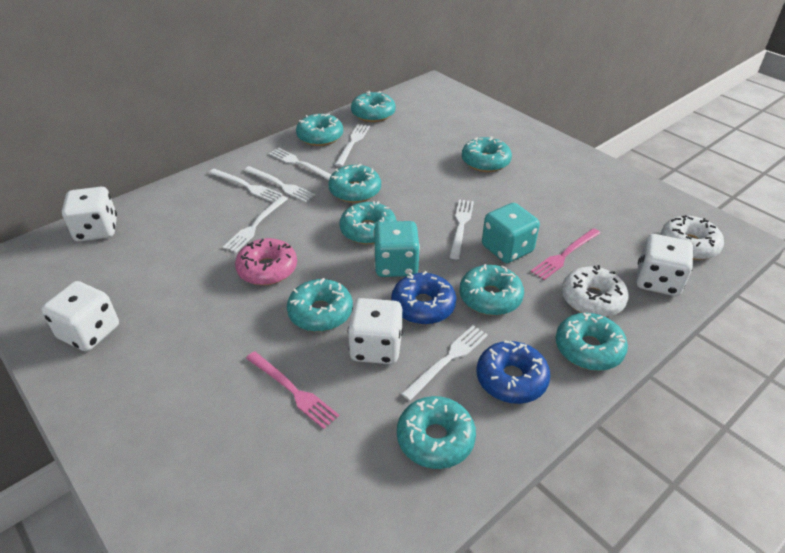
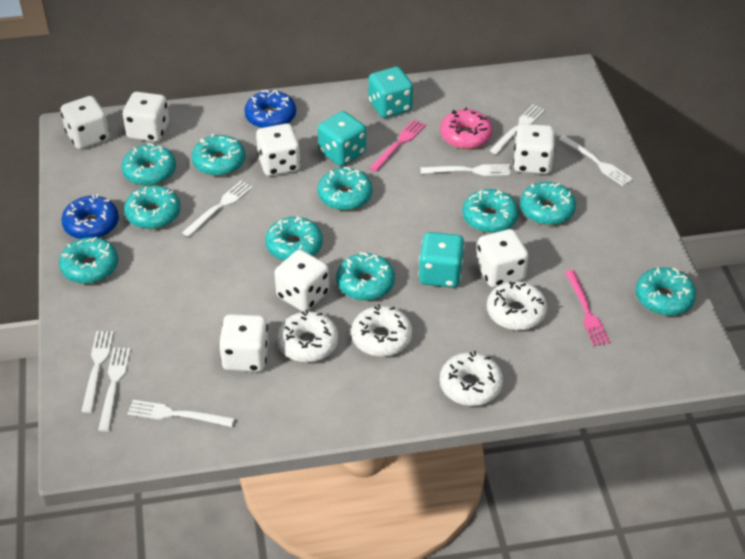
turquoise dice: [373,221,420,277] [482,203,540,263] = 2 -> [318,111,366,166] [369,67,413,118] [418,232,465,288] = 3
turquoise donut: [287,278,353,332] [296,114,343,146] [328,164,381,203] [340,201,396,244] [351,91,396,122] [397,396,476,469] [459,264,524,316] [462,137,512,172] [556,313,628,371] = 9 -> [59,237,118,284] [121,143,176,186] [124,185,181,229] [192,134,245,176] [265,216,323,261] [318,167,373,211] [336,252,395,301] [462,189,519,233] [520,182,576,225] [635,267,696,316] = 10
white dice: [41,281,119,351] [62,187,117,242] [348,298,403,364] [636,234,693,296] = 4 -> [61,96,110,149] [123,92,169,142] [219,314,269,372] [256,123,301,176] [275,250,329,312] [476,229,528,288] [513,124,555,174] = 7
white donut: [562,265,628,317] [661,215,724,260] = 2 -> [277,310,339,363] [351,304,412,357] [440,351,503,406] [487,281,547,330] = 4

